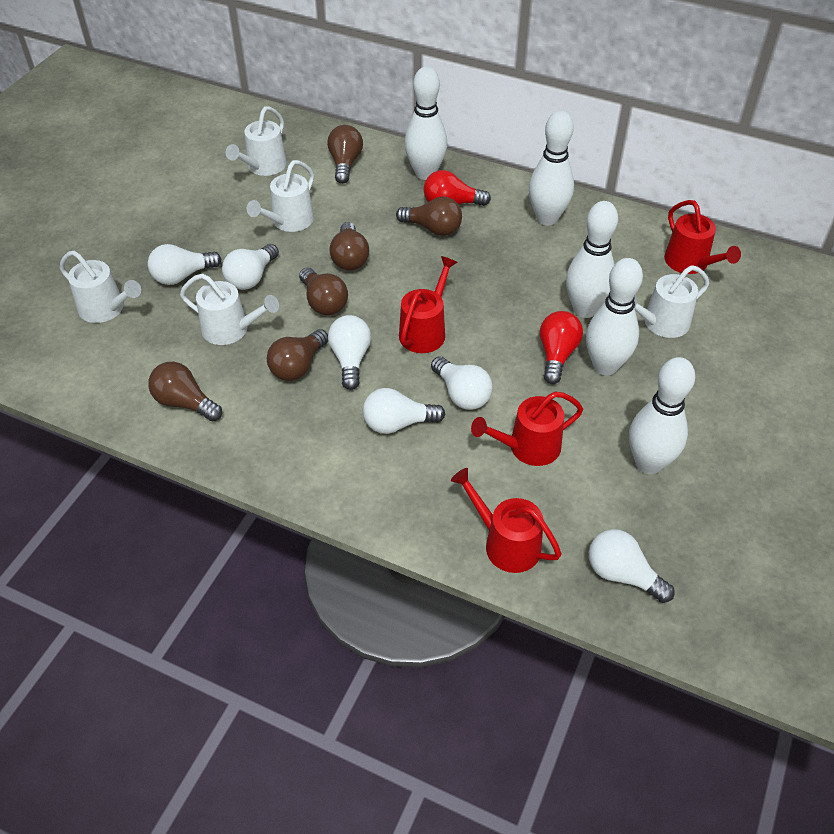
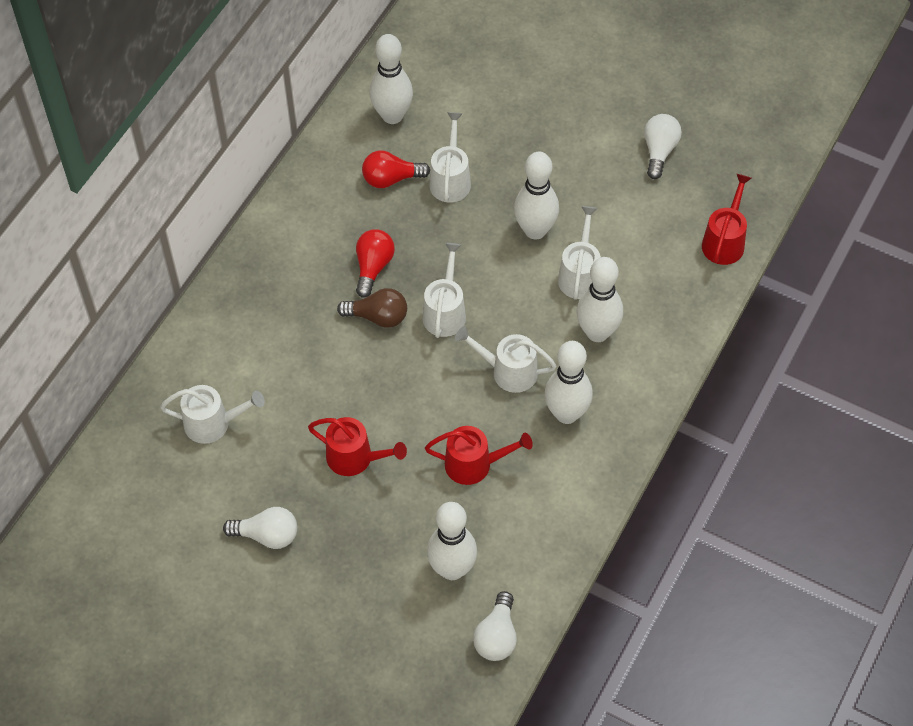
brown light bulb: [148,362,222,421] [267,329,328,381] [299,268,348,315] [327,125,363,184] [330,222,369,270] [396,197,462,236] = 6 -> [337,288,407,328] = 1
red watering can: [399,256,458,353] [451,468,562,573] [471,391,583,466] [664,200,741,274] = 4 -> [308,417,407,476] [425,426,533,485] [702,174,751,265] = 3
white light bulb: [148,244,221,285] [222,244,279,290] [328,315,371,390] [363,388,445,434] [431,356,493,410] [589,529,675,603] = 6 -> [223,507,297,549] [473,591,517,661] [644,114,682,179] = 3

